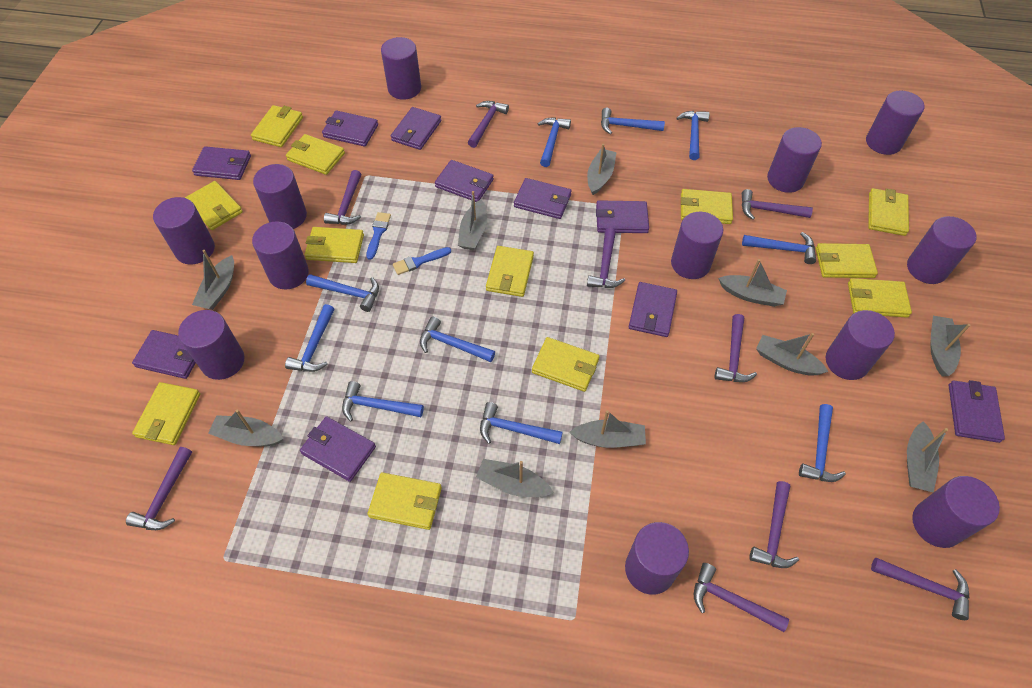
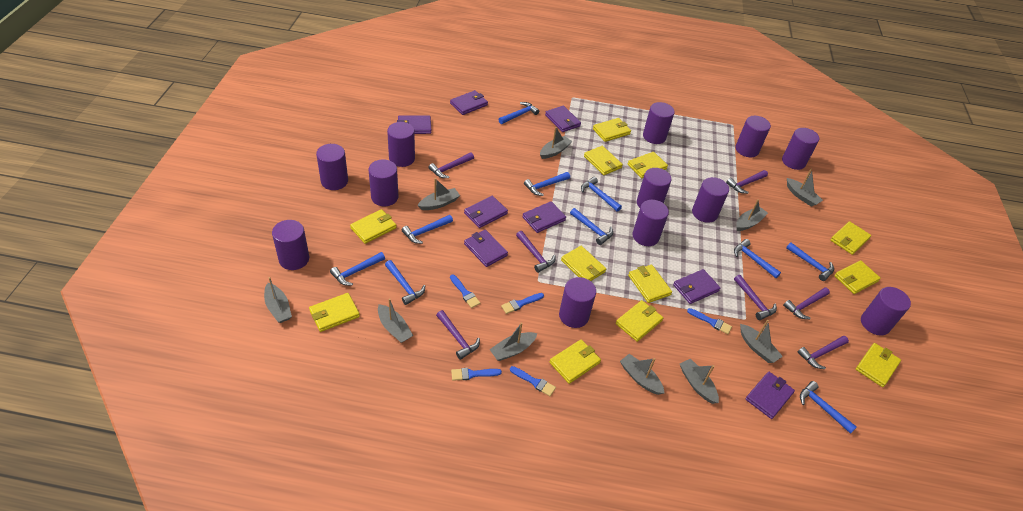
blue brush: [366,212,391,260] [393,247,451,275] = 2 -> [450,275,480,308] [451,368,502,381] [501,293,544,314] [510,366,556,396] [687,308,732,334] = 5
purple hammer: [126,447,192,530] [324,170,361,225] [468,101,509,148] [587,228,625,288] [694,563,789,632] [714,314,757,382] [742,189,813,220] [749,481,799,568] [871,558,969,620] = 9 -> [428,152,474,178] [436,310,480,360] [516,231,555,273] [726,170,768,194] [734,275,777,320] [783,287,830,319] [798,336,849,369] = 7
purple wallet: [132,330,196,379] [192,146,251,180] [300,416,376,482] [322,111,378,147] [391,107,441,150] [435,160,494,202] [514,178,572,219] [596,200,649,233] [629,282,677,337] [949,380,1005,443] = 10 -> [397,115,431,134] [450,90,488,115] [464,196,508,228] [464,230,508,267] [522,201,566,233] [545,105,581,132] [673,269,720,304] [746,372,795,419] = 8

